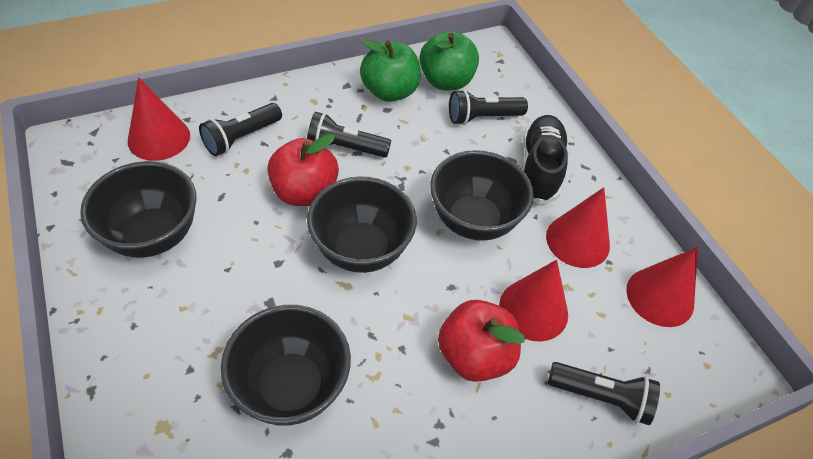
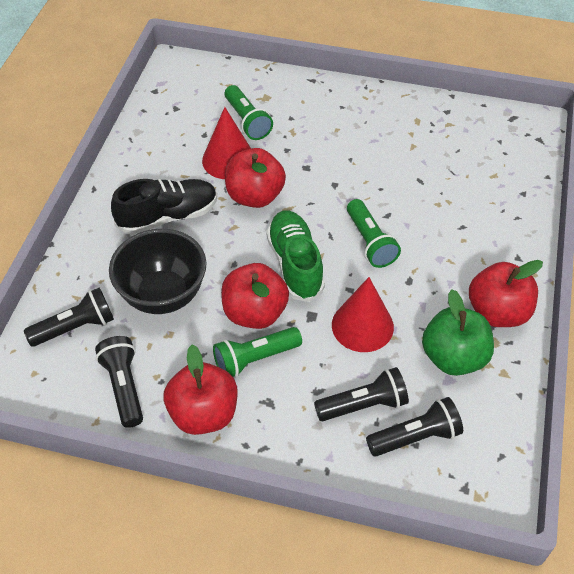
black bowl: [80,161,197,258] [221,305,351,426] [307,177,417,273] [430,150,534,241] = 4 -> [109,229,207,314] = 1
green apple: [360,39,421,102] [420,31,479,91] = 2 -> [422,289,494,376] = 1
green flashlight: none = 0 -> [213,327,302,378] [225,85,273,140] [347,199,401,268] = 3
green shoe: none = 0 -> [266,211,325,302] = 1
red apple: [267,134,339,206] [438,300,525,382] = 2 -> [164,345,237,435] [221,263,289,329] [225,148,286,208] [469,260,543,327] = 4
red cone: [128,77,190,161] [499,260,568,342] [546,187,610,268] [626,247,698,327] = 4 -> [202,107,251,179] [332,277,394,352] = 2

